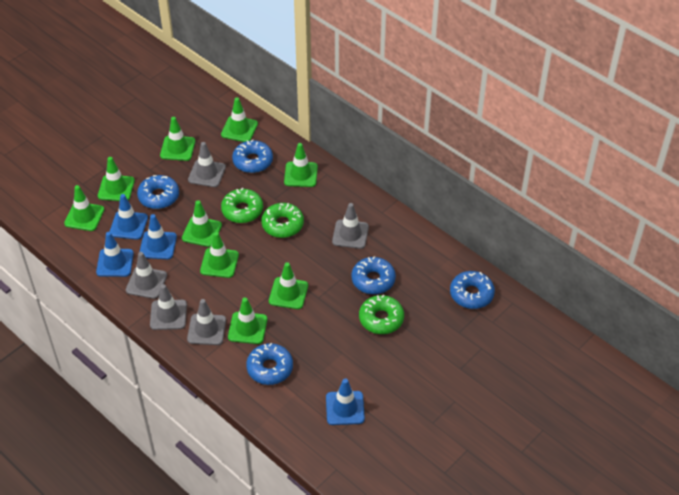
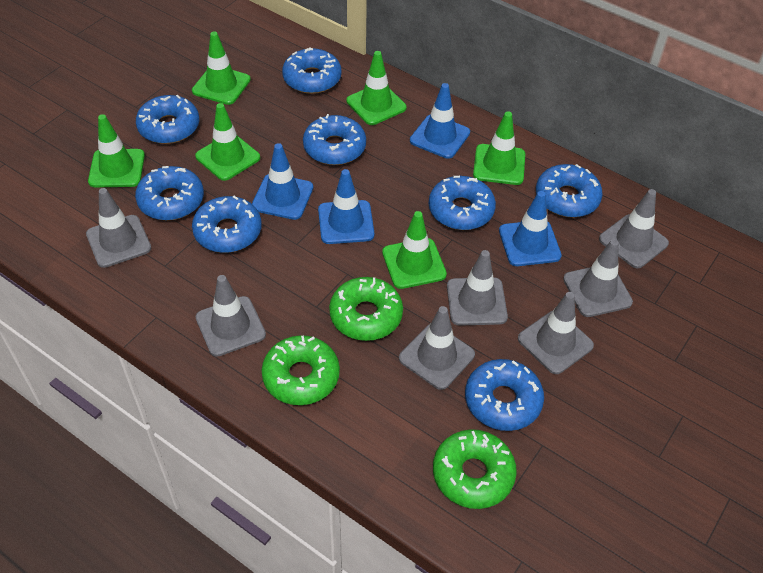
blue donut: [137,175,179,209] [232,139,273,173] [246,343,293,385] [352,256,396,294] [450,271,495,309] = 5 -> [135,166,204,220] [136,95,199,144] [192,196,262,253] [282,47,342,94] [303,114,366,165] [429,176,496,230] [465,359,544,431] [536,164,603,217] = 8
green traffic cone: [64,185,105,231] [98,157,135,201] [160,117,195,161] [182,200,222,247] [200,232,239,278] [221,97,258,142] [228,297,267,344] [269,262,308,309] [284,143,318,187] = 9 -> [88,114,145,187] [192,31,251,105] [195,103,260,181] [346,51,407,125] [382,211,447,289] [473,112,525,185] = 6
grey traffic cone: [126,252,167,299] [150,284,187,330] [187,299,226,345] [188,142,226,187] [332,203,369,249] = 5 -> [86,188,151,268] [195,275,266,357] [399,306,475,390] [447,250,508,326] [518,292,594,374] [563,239,633,317] [599,189,669,268] = 7

